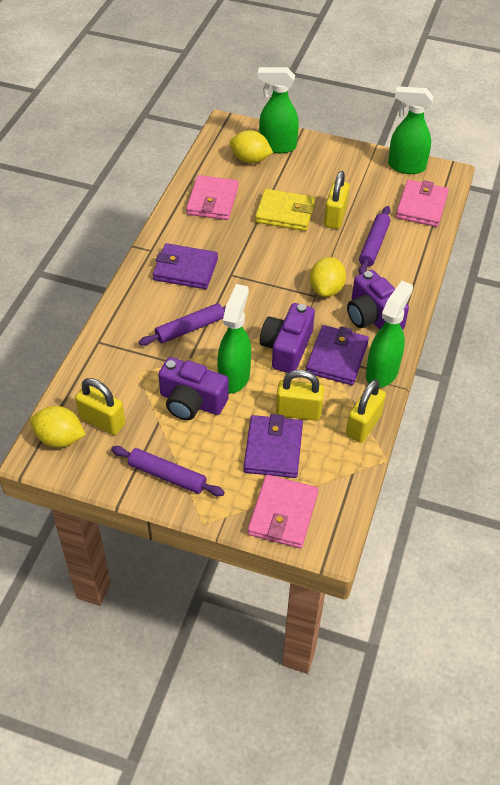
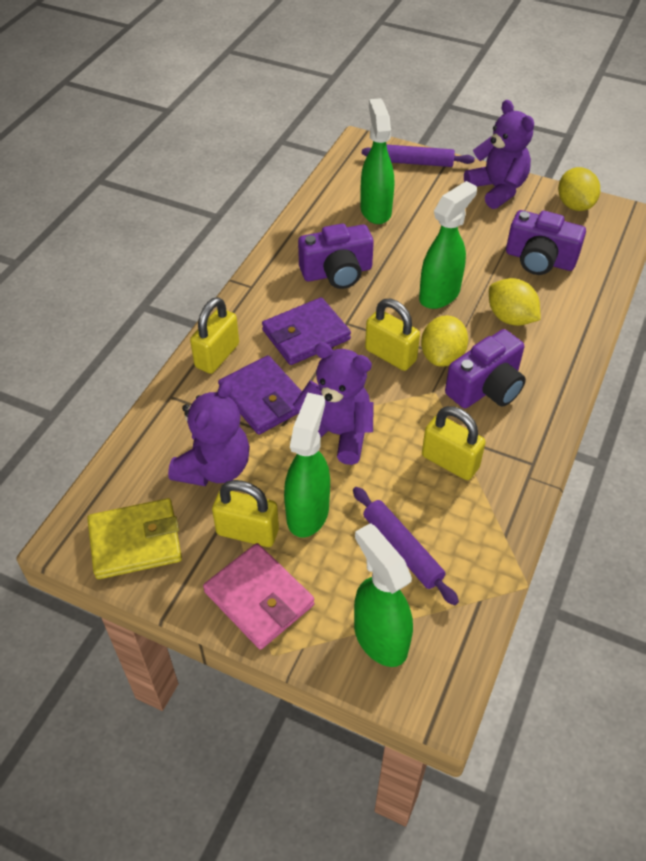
pink wallet: [186,175,238,220] [248,475,318,548] [396,180,449,227] = 3 -> [203,543,315,650] = 1
purple rolling pin: [111,446,225,496] [139,303,226,346] [359,206,390,274] = 3 -> [353,487,459,606] [362,144,475,167] = 2
purple teddy bear: none = 0 -> [168,380,250,486] [293,342,374,465] [464,100,534,209] = 3
purple wallet: [153,243,218,289] [244,414,303,478] [306,325,369,385] = 3 -> [218,355,302,435] [262,297,351,365] = 2

